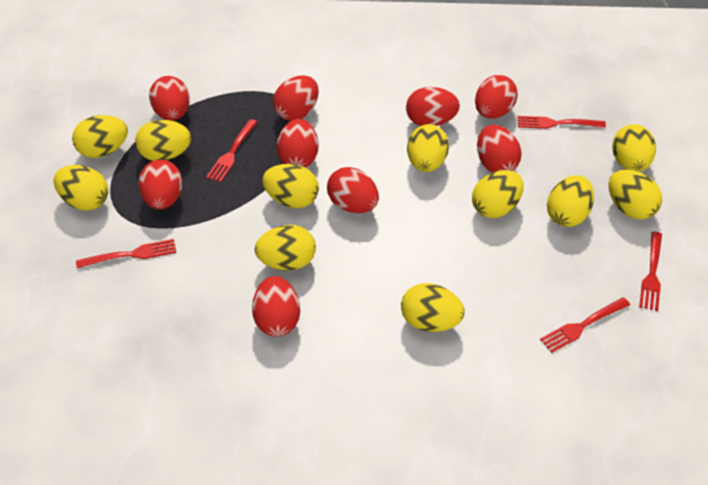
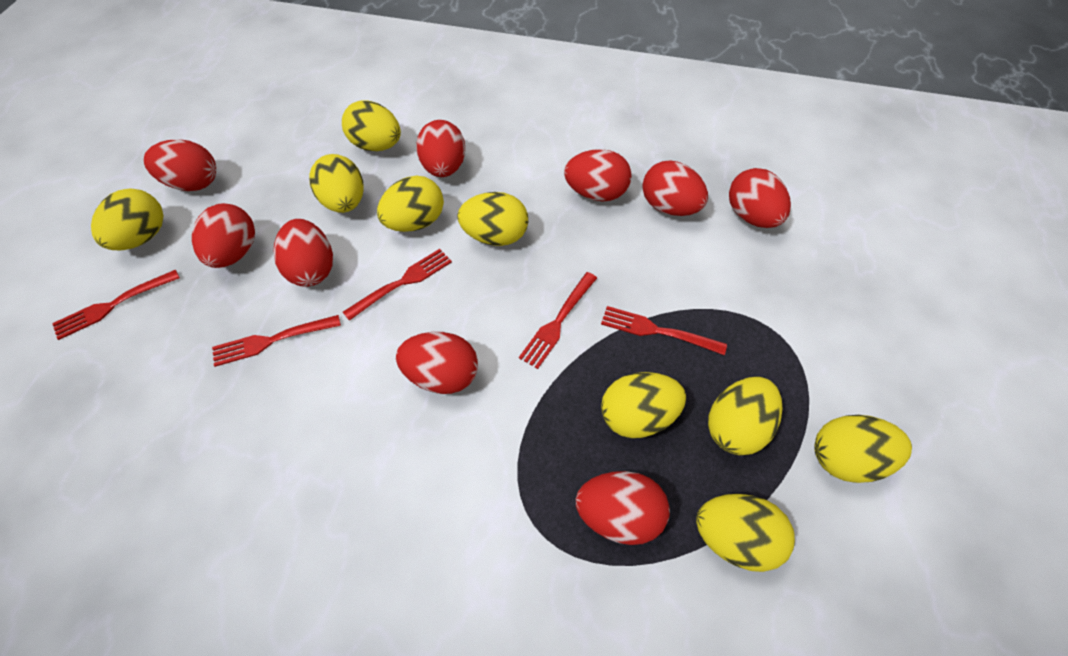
yellow egg: [53,165,109,211] [72,115,128,158] [135,120,191,161] [255,225,316,271] [262,164,319,208] [401,283,465,332] [407,124,449,172] [472,170,524,218] [547,175,594,227] [608,170,662,220] [612,124,656,172] = 11 -> [91,188,164,250] [309,154,364,213] [342,100,401,151] [377,176,444,232] [457,192,528,246] [601,372,686,438] [696,494,795,572] [708,377,782,455] [814,415,912,483] = 9

